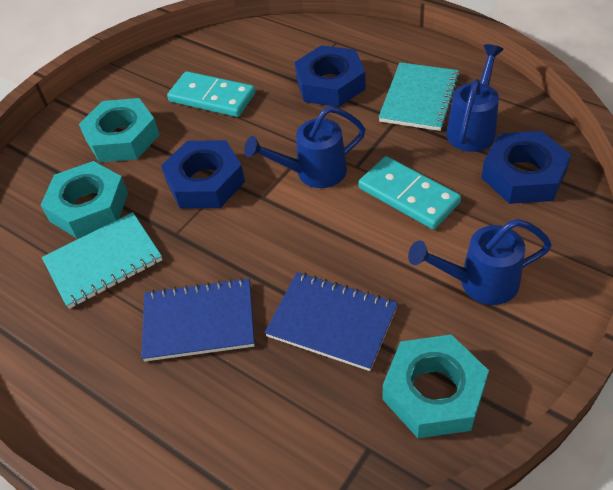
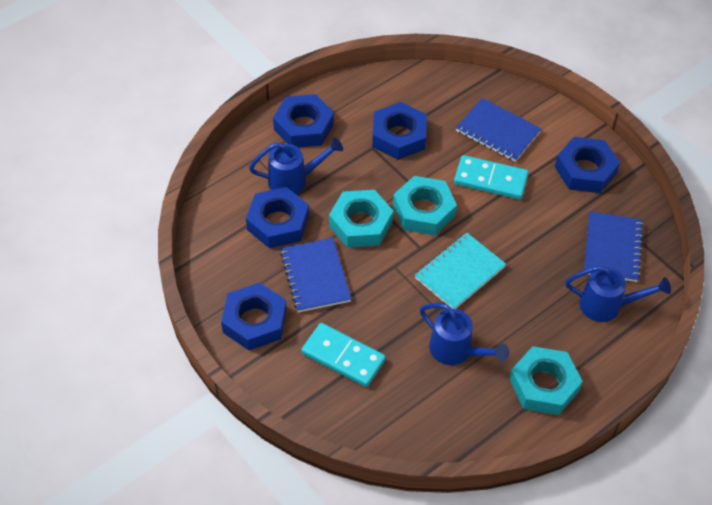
blue notebook: [141,278,254,361] [265,272,398,371] = 2 -> [280,238,351,312] [456,98,542,162] [584,211,644,282] = 3
blue nut: [161,140,245,208] [295,45,366,107] [481,131,571,204] = 3 -> [221,282,287,350] [246,187,309,248] [273,94,334,147] [372,102,427,160] [555,137,620,193] = 5
turquoise notebook: [42,212,162,309] [378,62,460,131] = 2 -> [415,233,506,309] = 1

